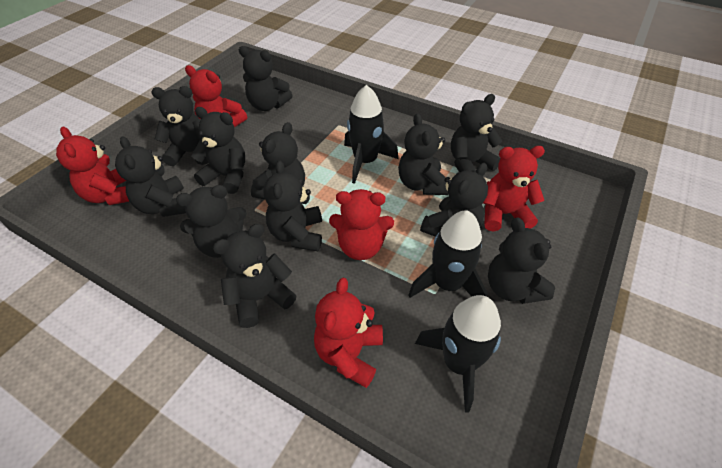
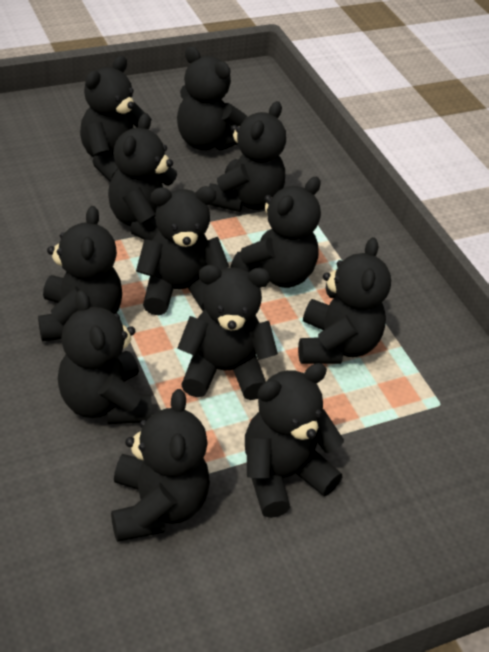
black rocket: [344,85,398,184] [408,210,488,298] [415,295,501,413] = 3 -> none = 0
red teddy bear: [56,126,130,205] [185,65,247,127] [314,278,383,388] [329,189,394,260] [483,146,545,231] = 5 -> none = 0

